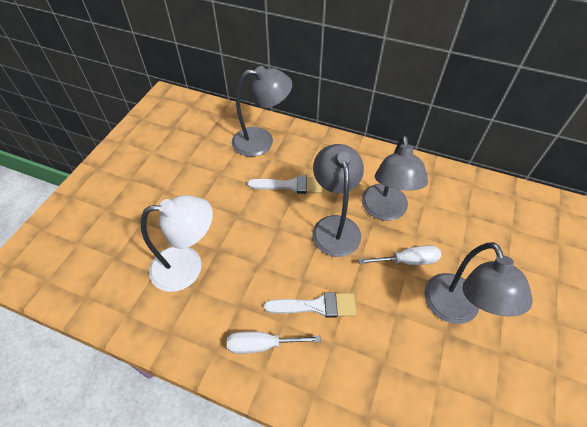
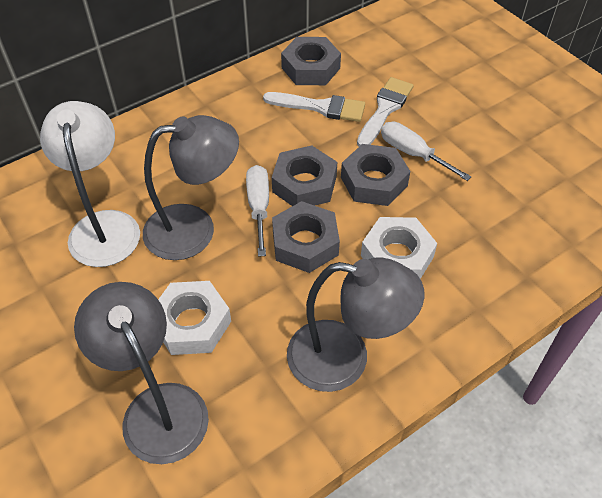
grey lamp: [232,66,292,157] [312,144,364,257] [361,136,428,221] [424,242,533,324] = 4 -> [74,282,209,464] [143,115,239,260] [287,258,425,392] = 3
grey nut: none = 0 -> [272,145,337,206] [272,201,340,273] [281,37,341,85] [341,144,410,206] = 4
white nut: none = 0 -> [158,281,231,355] [361,217,437,279] = 2

